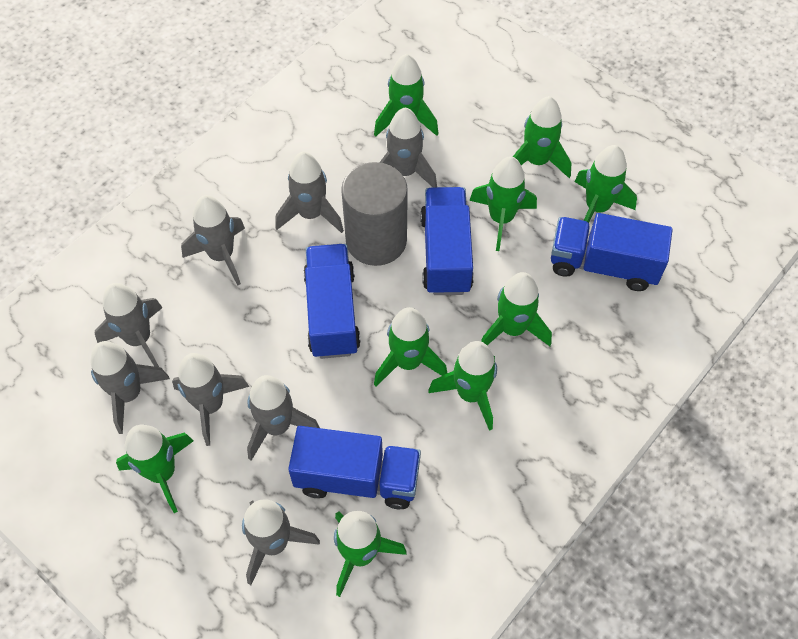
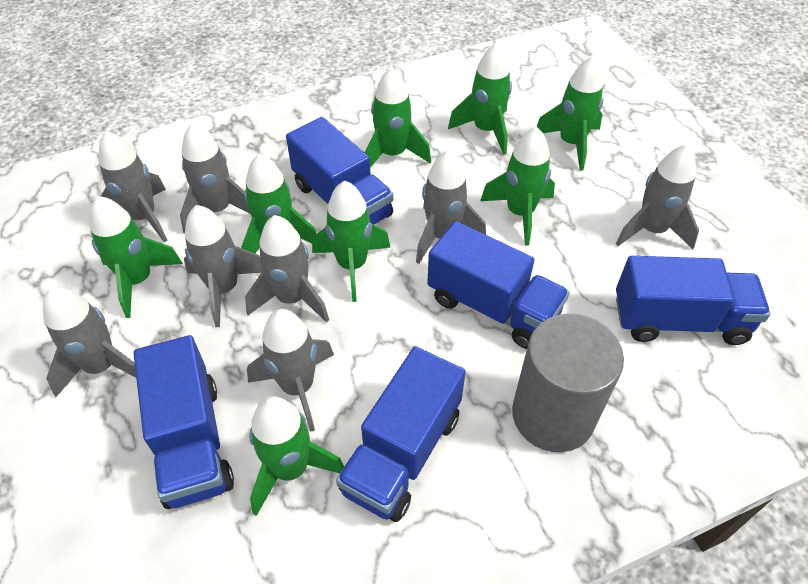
blue truck: [288,426,421,509] [303,244,361,359] [420,187,474,295] [551,213,672,291] = 4 -> [134,335,234,509] [286,117,393,225] [336,346,465,522] [427,221,570,349] [616,256,770,345] = 5
green rocket: [116,425,193,513] [334,511,407,597] [374,54,439,137] [374,307,447,387] [428,341,497,431] [470,156,537,251] [481,272,552,346] [513,96,572,178] [574,145,637,223] = 9 -> [90,196,183,318] [241,154,317,253] [249,396,344,516] [312,180,391,302] [365,67,431,168] [448,43,512,154] [480,126,555,246] [537,56,604,171] = 8

